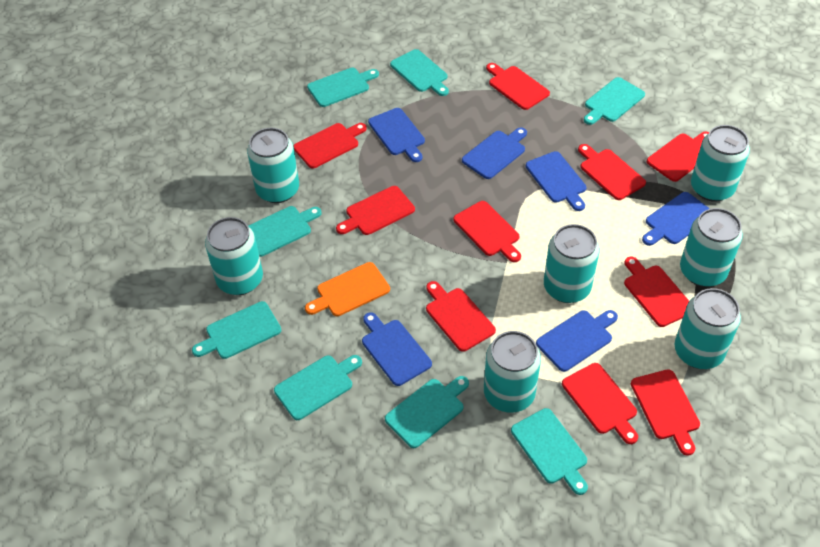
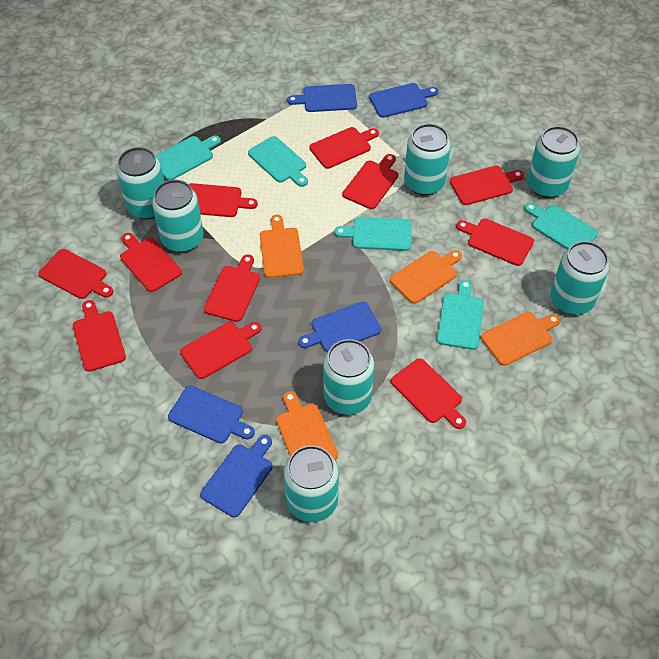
blue cutting board: [362,312,432,386] [368,108,425,162] [462,127,527,179] [526,151,587,211] [536,310,618,372] [642,192,710,246] = 6 -> [168,386,255,444] [200,435,273,517] [287,84,357,112] [298,302,381,352] [369,83,439,118] = 5
orange cutting board: [305,262,390,316] = 1 -> [260,215,304,278] [276,391,338,460] [390,250,462,304] [481,312,560,366] = 4
red cutting board: [293,123,367,168] [336,186,415,235] [426,281,496,352] [453,201,521,262] [486,63,550,110] [562,363,638,444] [578,144,646,200] [624,256,689,327] [631,369,700,456] [647,132,709,182] = 10 -> [38,249,113,299] [73,300,126,372] [120,233,182,292] [180,322,261,379] [189,183,258,217] [204,255,260,322] [310,127,379,169] [342,154,398,209] [391,358,466,429] [450,166,524,205] [456,219,534,266] = 11
turquoise cutting board: [192,301,281,359] [248,206,322,257] [274,355,362,420] [307,68,379,107] [385,376,469,448] [390,49,449,96] [511,408,588,495] [584,77,645,125] = 8 -> [155,135,221,180] [248,136,308,187] [334,217,411,251] [437,280,484,350] [524,203,598,249] = 5

